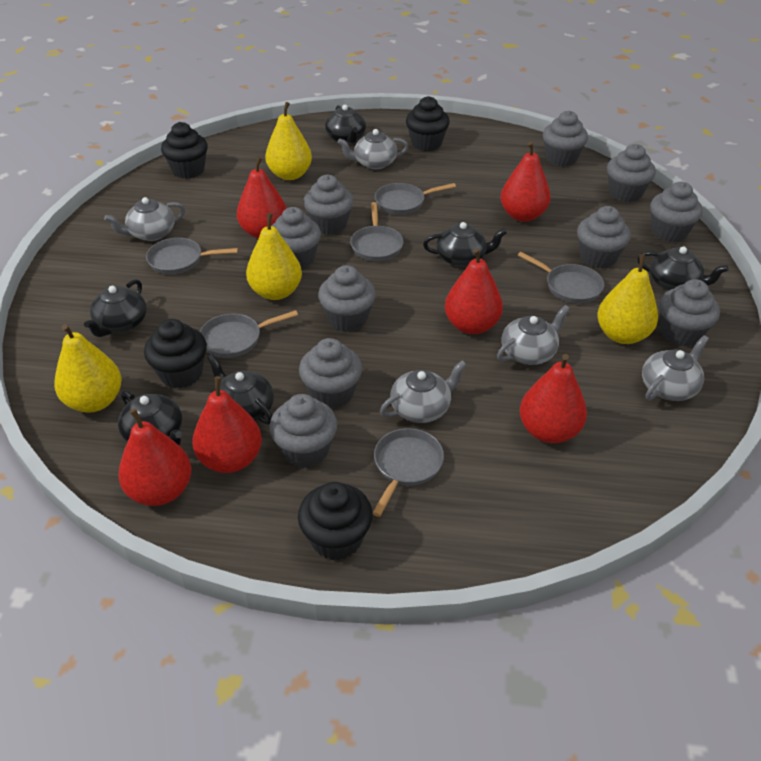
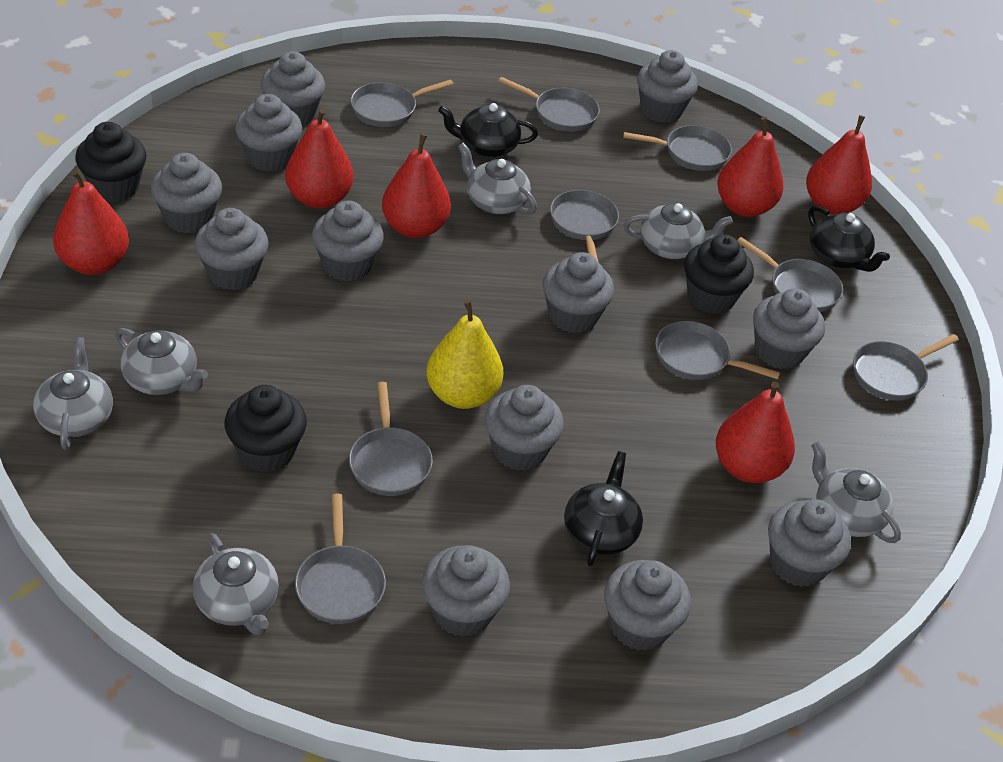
black cupcake: [144,319,207,388] [161,122,208,179] [298,482,373,560] [406,96,450,151] = 4 -> [75,122,146,202] [224,385,307,473] [684,235,754,314] = 3
black teapot: [84,279,147,337] [118,390,183,446] [207,354,274,425] [325,105,366,144] [423,222,507,267] [637,247,728,291] = 6 -> [438,103,538,157] [564,451,643,566] [808,206,890,272] = 3
grey cupcake: [269,394,337,468] [272,207,321,269] [299,338,362,409] [303,175,353,235] [318,265,376,332] [543,111,588,167] [577,206,631,268] [607,144,656,202] [650,182,703,243] [659,279,720,347] = 10 -> [151,153,222,234] [195,208,269,290] [235,94,302,172] [261,51,325,126] [312,201,384,282] [422,545,510,637] [485,385,564,471] [542,252,614,333] [604,560,691,651] [637,50,698,123] [753,288,825,369] [768,499,851,587] = 12
grey pan: [146,238,238,274] [200,310,298,358] [350,202,404,261] [373,428,444,517] [375,183,456,215] [518,252,605,304] = 6 -> [295,494,386,624] [349,382,433,496] [351,79,454,127] [498,77,600,132] [550,190,619,263] [623,125,732,171] [655,321,780,380] [737,237,843,312] [853,334,959,401] = 9
grey teapot: [104,197,185,241] [338,129,408,170] [380,360,467,423] [497,305,570,365] [642,335,709,401] = 5 -> [33,337,113,449] [116,328,208,395] [193,533,279,636] [458,142,537,214] [624,203,733,259] [811,441,901,543] = 6
yellow pear: [54,324,121,413] [246,213,302,300] [265,102,312,180] [597,254,658,344] = 4 -> [427,300,503,409] = 1

